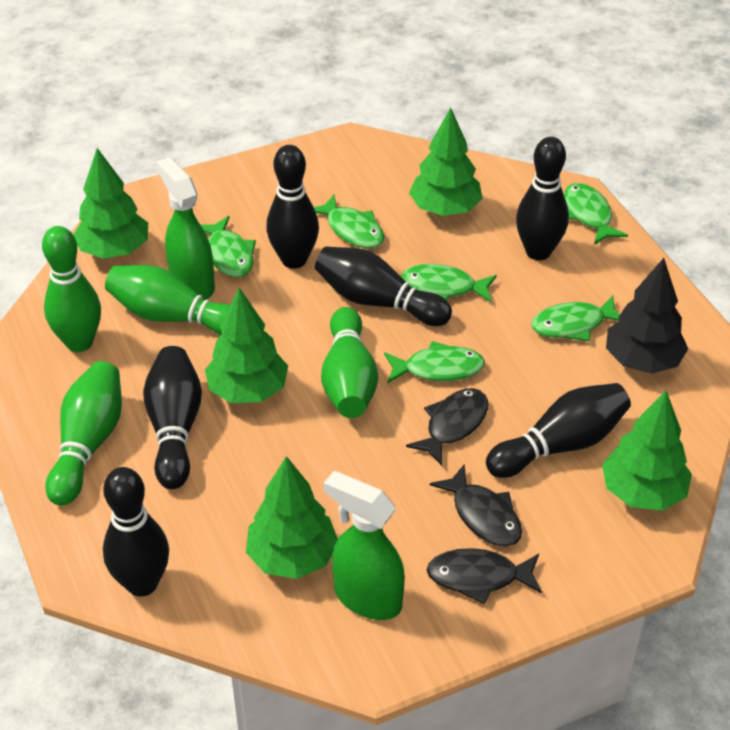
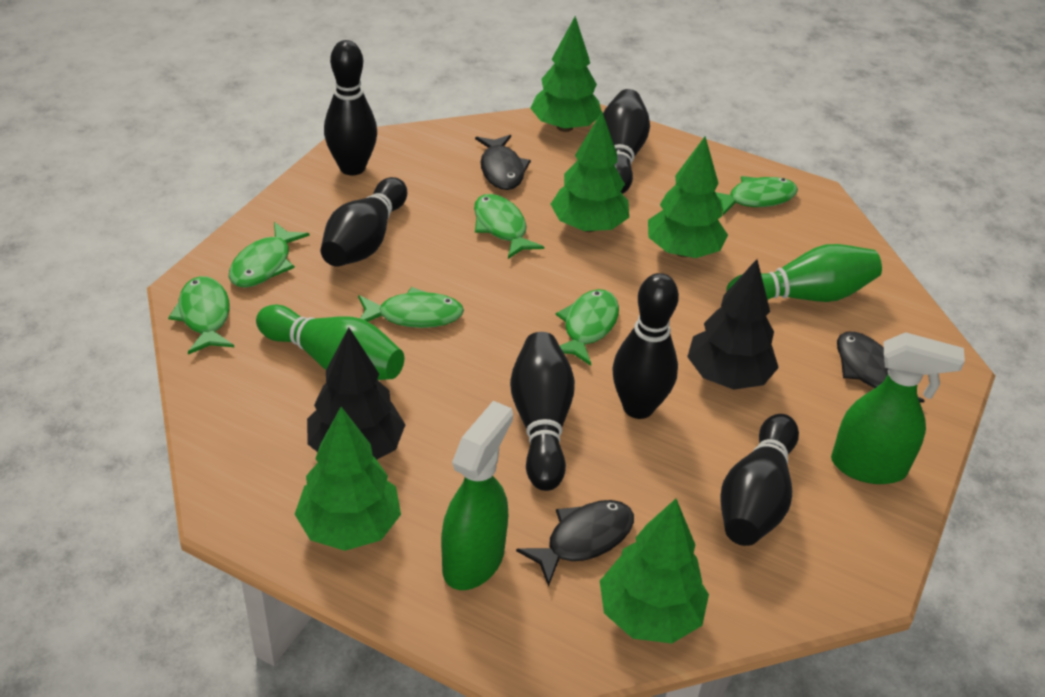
black tree: [606,258,688,374] = 1 -> [307,327,405,460] [687,259,779,390] = 2
green bowling pin: [42,226,101,352] [46,361,122,506] [105,265,230,335] [321,307,378,418] = 4 -> [256,305,404,380] [726,244,882,302] = 2

